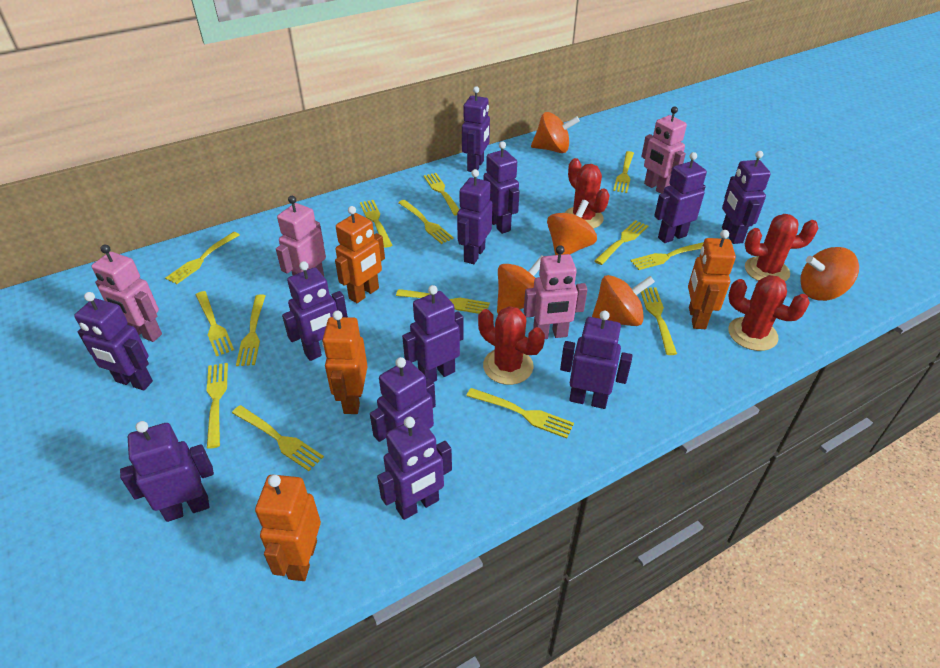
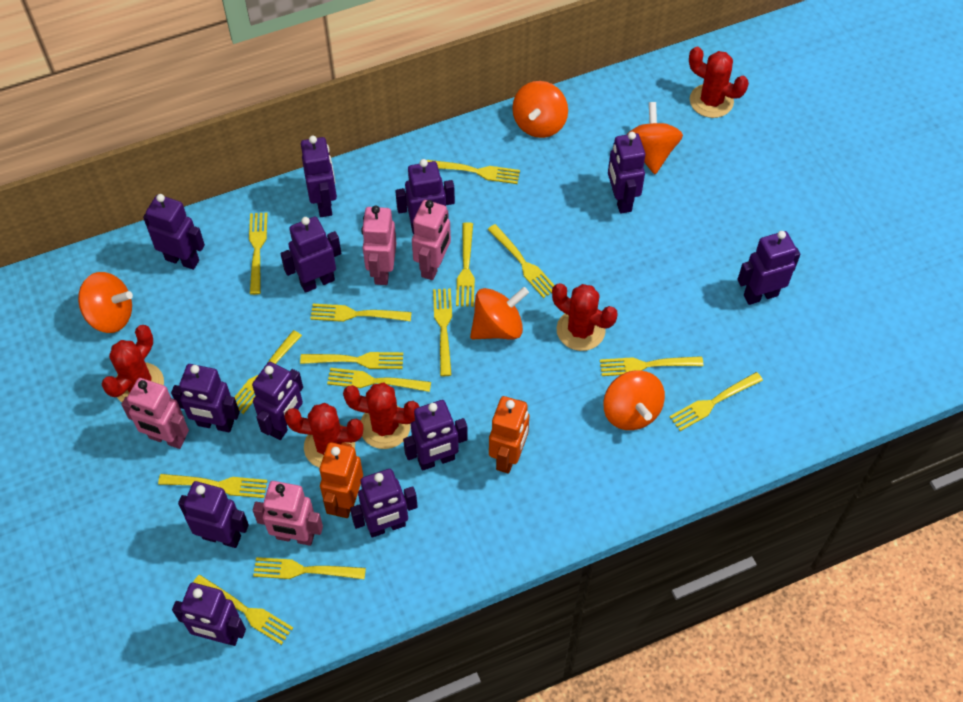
orange robot: [255,474,321,581] [322,310,368,414] [335,206,385,303] [688,230,736,329] = 4 -> [319,442,363,518] [489,396,529,474] = 2
red cactus: [478,306,545,385] [565,158,610,229] [728,275,810,351] [745,214,818,281] = 4 -> [101,325,164,402] [284,403,363,468] [343,383,419,449] [552,283,618,351] [689,47,749,118] = 5

